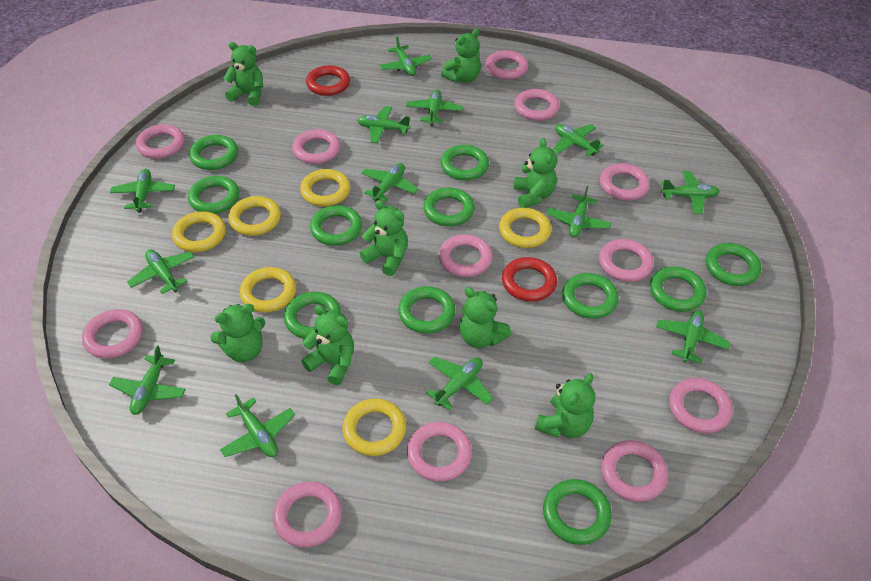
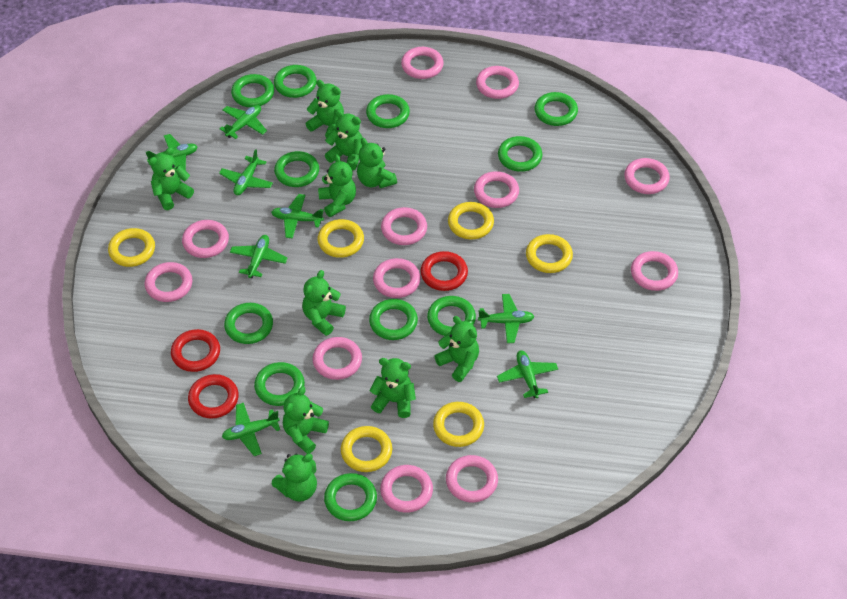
green plane: [109,345,186,415] [110,169,175,213] [127,249,194,294] [220,394,295,457] [357,106,410,143] [361,163,418,202] [379,37,432,76] [406,89,463,126] [426,357,493,411] [547,186,611,237] [553,124,604,156] [656,310,730,363] [661,171,720,214] = 13 -> [146,134,198,171] [219,105,267,139] [219,149,273,195] [222,403,280,456] [230,235,287,278] [271,194,324,239] [478,294,534,343] [497,350,558,398] = 8
green teddy bear: [210,304,265,362] [223,42,263,106] [301,305,354,385] [360,200,408,276] [441,29,481,83] [460,287,511,348] [514,138,557,208] [535,373,595,438] = 8 -> [148,148,194,210] [272,453,317,502] [283,387,329,454] [302,270,346,336] [306,80,344,138] [318,154,356,217] [325,110,363,171] [357,138,397,188] [369,358,416,418] [434,316,479,382] = 10
red ring: [306,65,350,96] [502,257,557,302] = 2 -> [171,329,220,372] [188,374,239,419] [421,251,468,291] = 3

